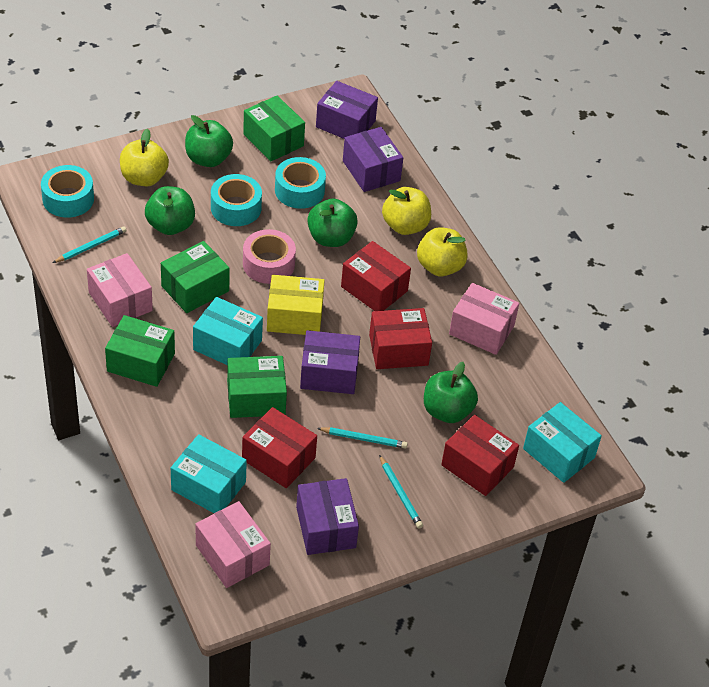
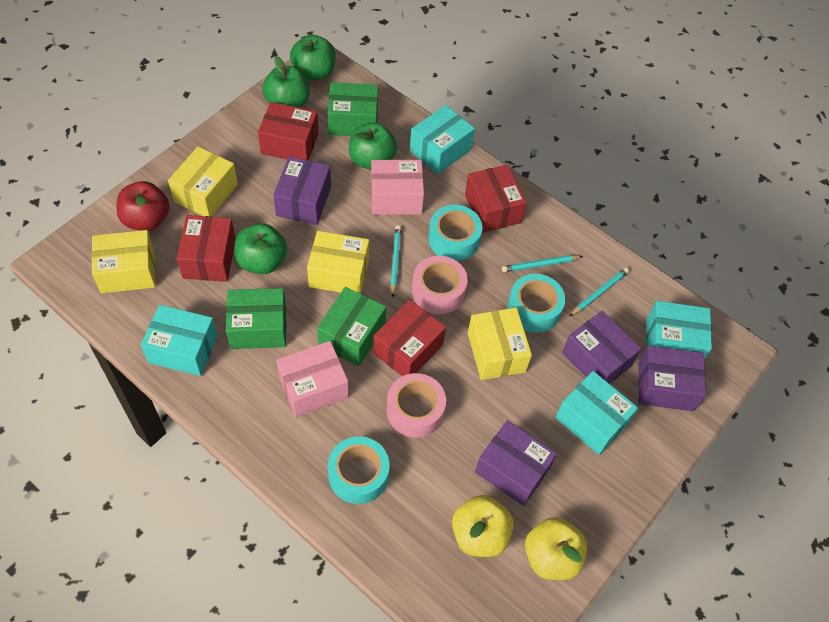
green box: [105,315,175,387] [161,241,230,313] [227,356,287,418] [243,96,305,161] = 4 -> [226,288,286,349] [317,287,386,366] [328,82,378,136] = 3
pink box: [87,253,153,327] [195,501,271,588] [449,283,519,355] = 3 -> [276,341,349,417] [371,160,424,215] = 2
pink tape: [243,229,296,284] = 1 -> [386,373,446,438] [412,256,468,314] = 2
red apple: none = 0 -> [116,181,170,231] = 1
turquoise box: [171,434,247,513] [193,297,263,365] [523,402,602,483] = 3 -> [141,305,218,376] [410,105,475,174] [555,371,638,455] [646,301,712,359] = 4
yellow apple: [120,128,169,186] [382,187,431,235] [417,227,468,276] = 3 -> [452,495,514,557] [525,517,587,580] = 2
yellow box: [267,275,325,335] = 1 -> [91,230,156,293] [168,147,238,216] [307,231,369,294] [468,308,532,380] = 4

